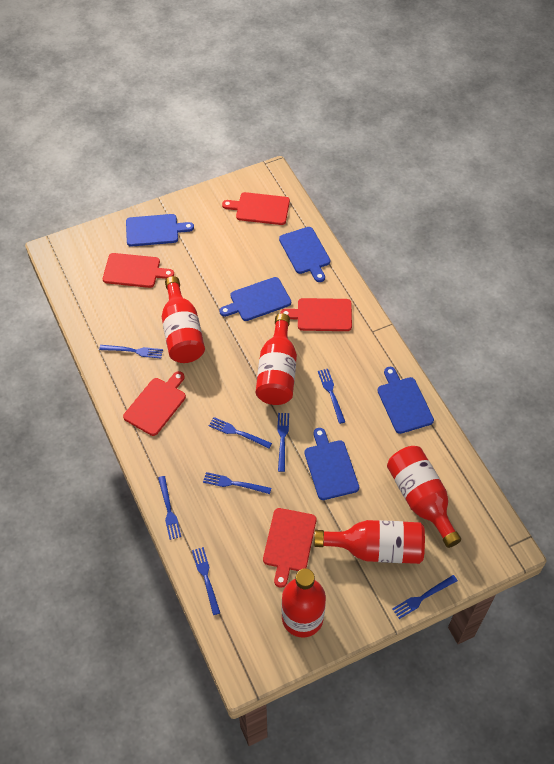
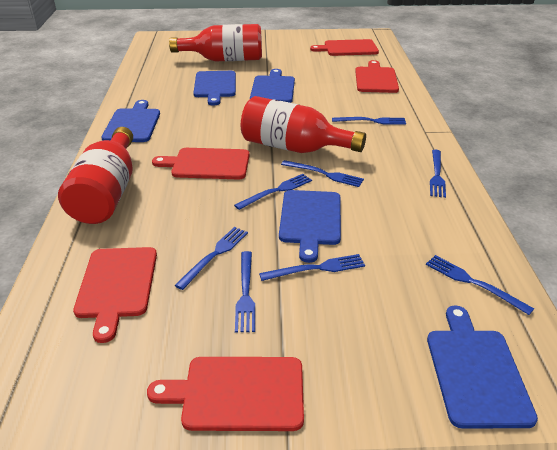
red bottle: [162,276,205,363] [256,313,297,405] [282,568,326,638] [314,520,425,564] [387,446,461,548] = 5 -> [58,127,133,224] [169,24,262,62] [241,96,366,153] = 3

